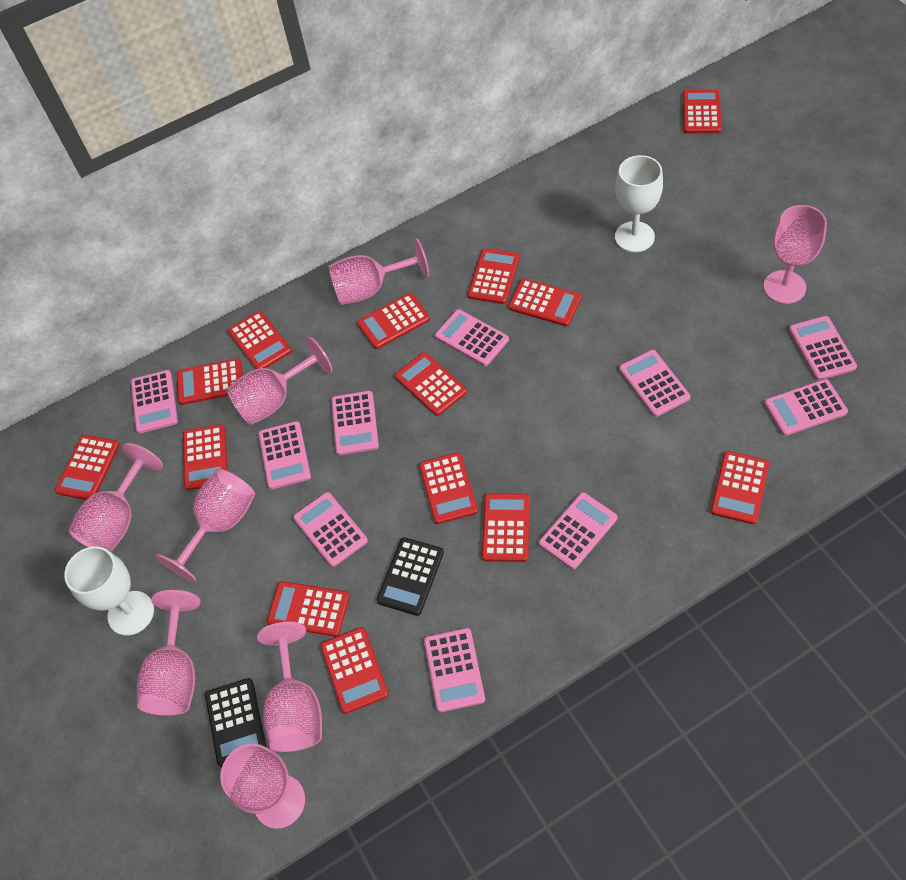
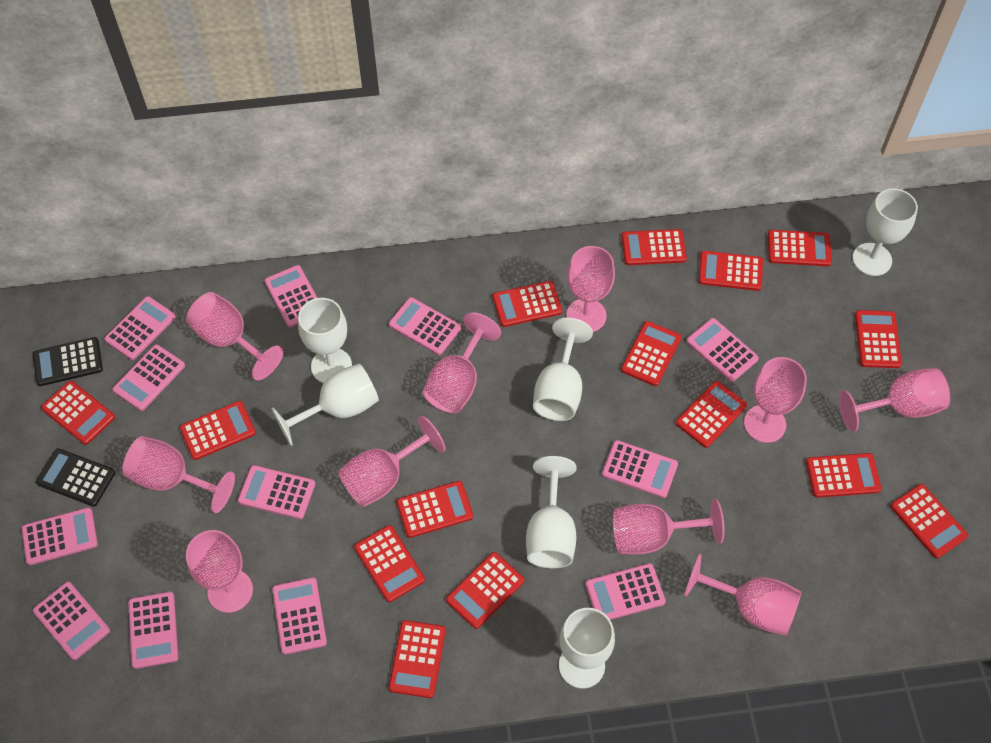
pink calculator: [131,370,178,433] [258,421,311,490] [293,492,368,567] [331,391,379,455] [424,628,485,712] [435,309,509,366] [539,492,617,569] [619,350,691,417] [764,379,848,436] [789,316,857,380] = 10 -> [22,507,98,565] [33,582,110,660] [104,296,176,360] [112,344,185,411] [128,592,179,669] [238,465,315,519] [264,265,317,327] [272,577,327,655] [389,297,461,355] [585,563,666,620] [602,440,678,498] [686,318,759,382] = 12
pink goblet: [68,443,163,552] [137,590,201,716] [155,469,255,582] [220,744,305,829] [226,337,332,425] [257,622,322,752] [328,239,429,305] [763,205,827,304] = 8 -> [122,436,235,513] [186,292,283,380] [186,530,253,613] [338,416,445,507] [423,312,501,413] [566,246,615,332] [613,499,725,555] [684,553,802,636] [744,357,807,443] [839,368,950,432] = 10
red calculator: [55,435,120,500] [177,358,243,405] [183,424,227,490] [228,311,292,369] [267,581,349,637] [320,627,389,714] [357,293,430,349] [395,352,467,416] [419,452,478,524] [468,248,520,304] [482,494,530,562] [508,278,581,326] [682,90,722,133] [710,451,769,524] = 14 -> [41,380,115,445] [180,401,256,460] [354,525,425,602] [389,620,446,698] [397,481,473,538] [446,552,524,629] [493,281,562,327] [621,229,687,265] [621,321,682,386] [676,381,747,448] [699,251,763,291] [768,230,832,266] [806,453,881,498] [855,310,902,368] [890,484,968,559] = 15
white goblet: [64,546,154,636] [615,155,663,252] = 2 -> [271,363,379,446] [298,298,352,383] [526,456,577,568] [533,318,593,421] [559,608,615,689] [852,188,918,276] = 6

